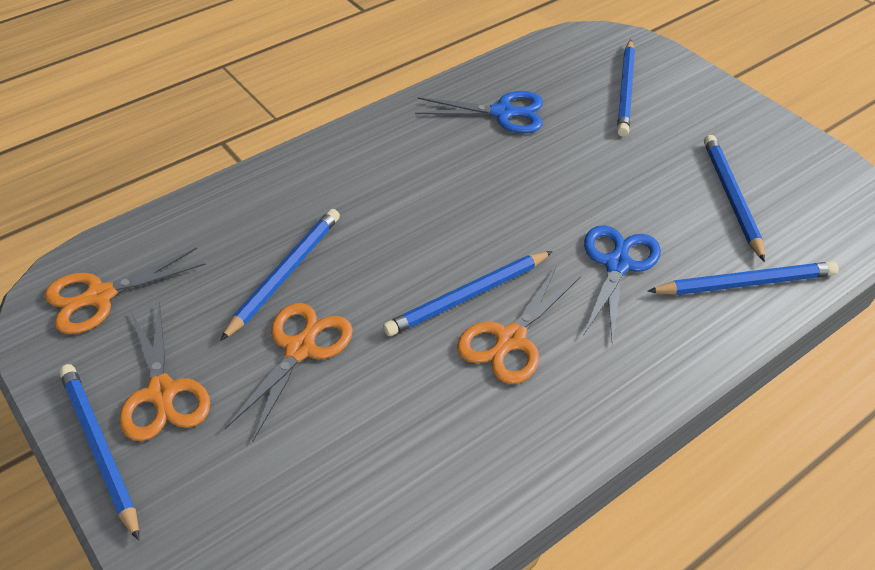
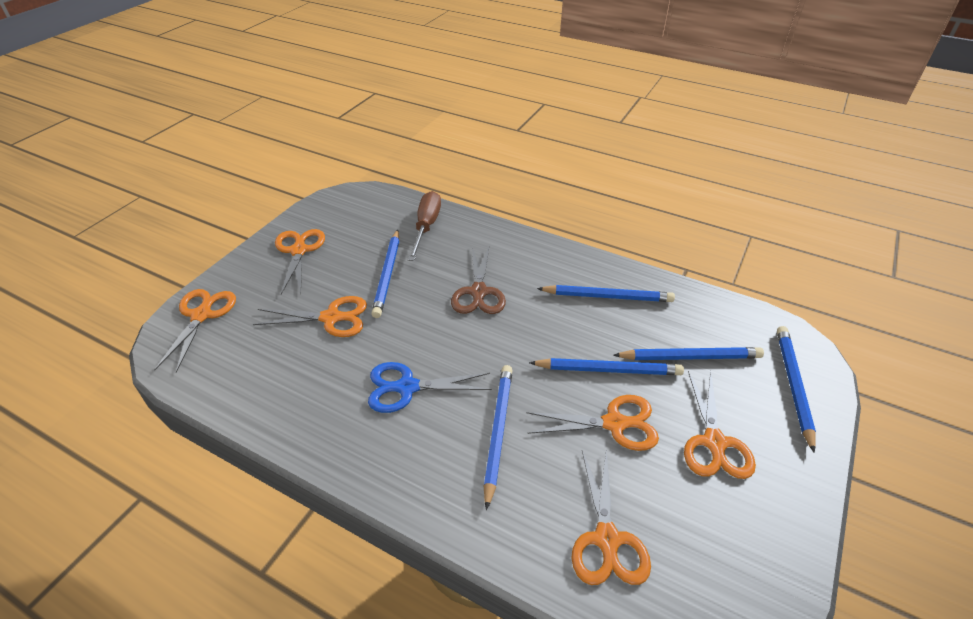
blue scissors: [415,91,543,133] [583,225,661,343] = 2 -> [368,362,492,413] = 1
brown scissors: none = 0 -> [451,244,506,314] = 1
brown screwdriver: none = 0 -> [408,191,441,261] = 1
orange scissors: [45,247,206,334] [119,302,210,441] [225,303,353,441] [457,266,581,384] = 4 -> [154,289,236,373] [253,296,367,337] [275,229,325,294] [526,395,659,451] [572,449,651,585] [684,371,756,479] = 6

